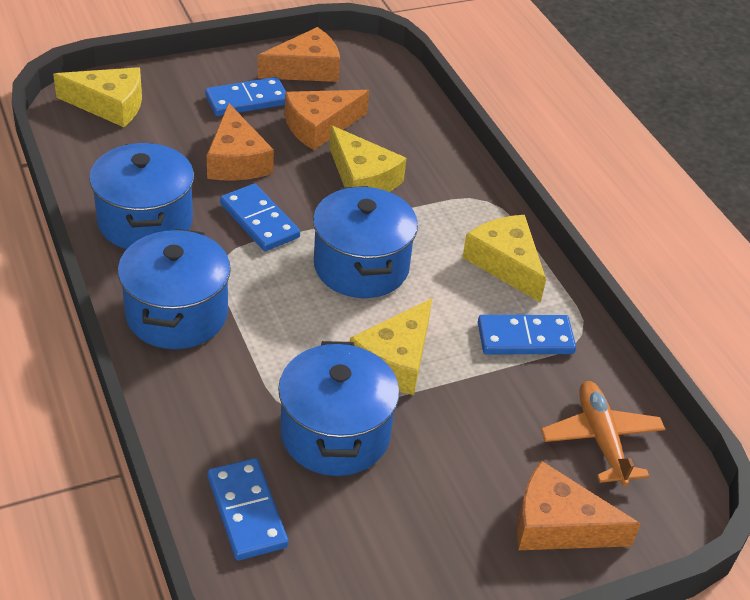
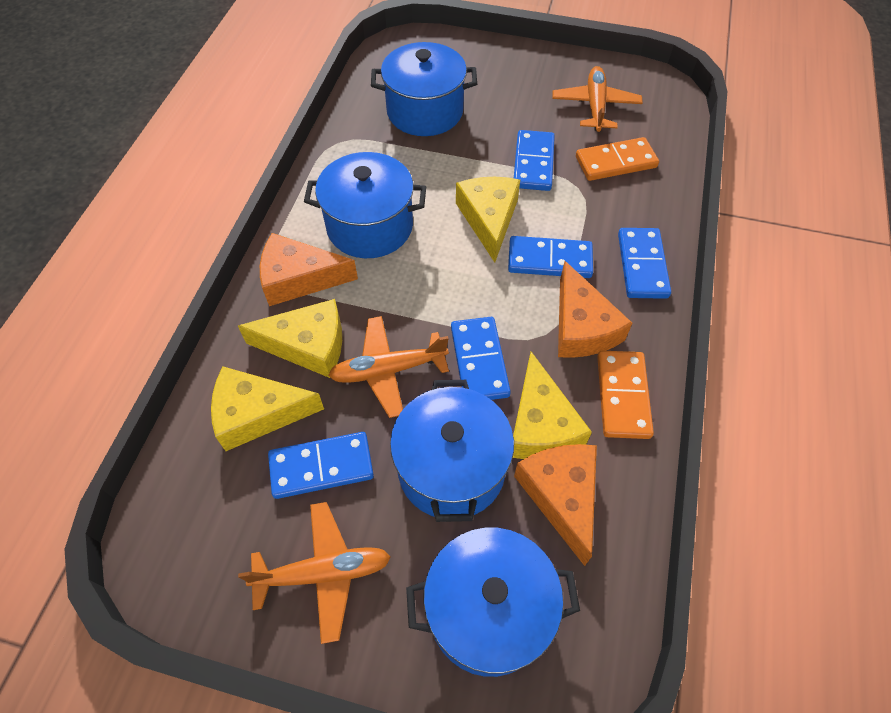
blue domino: [205,77,286,116] [208,458,288,560] [220,184,300,251] [478,315,576,354] = 4 -> [268,432,374,499] [451,317,511,400] [508,236,593,278] [514,130,555,191] [618,228,671,299] = 5
orange cheese: [207,103,274,181] [258,27,340,82] [285,90,369,150] [517,461,641,550] = 4 -> [260,233,358,306] [514,444,597,566] [558,261,632,358] = 3
orange domino: none = 0 -> [576,137,659,181] [597,351,654,439] = 2
orange plane: [541,381,665,486] = 1 -> [238,502,391,644] [328,316,449,418] [552,66,643,132] = 3

